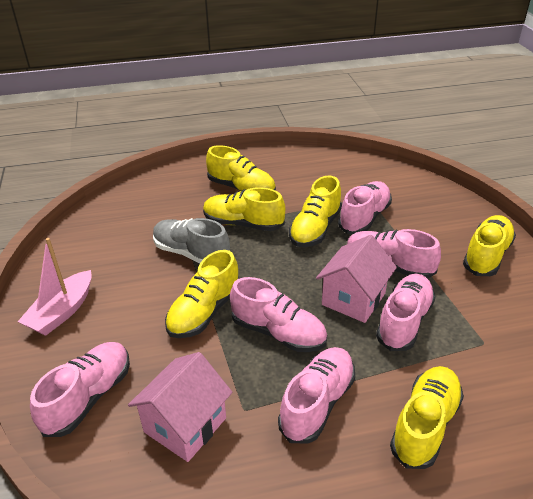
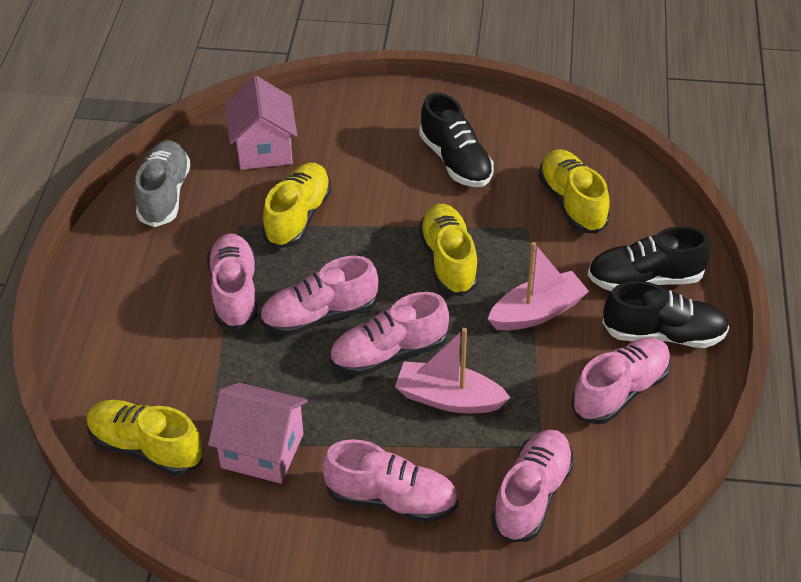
black shoe: none = 0 -> [419,92,494,187] [588,226,711,291] [602,281,729,348] = 3
pink boat: [18,238,92,336] = 1 -> [395,328,511,413] [488,242,589,331] = 2
yellow shoe: [165,250,239,338] [203,187,285,231] [206,145,276,191] [289,175,342,247] [390,366,464,469] [463,215,516,276] = 6 -> [87,400,203,476] [262,163,332,248] [419,204,479,296] [538,149,610,234] = 4

